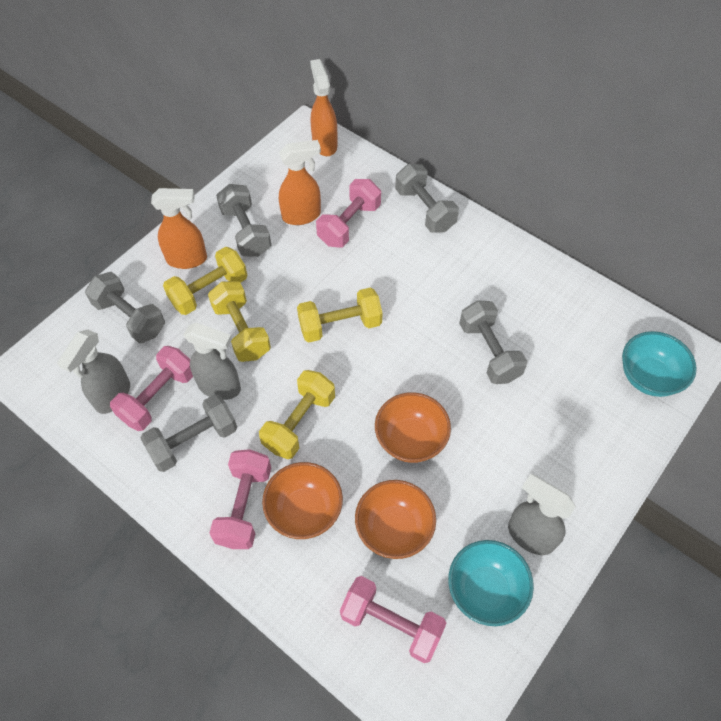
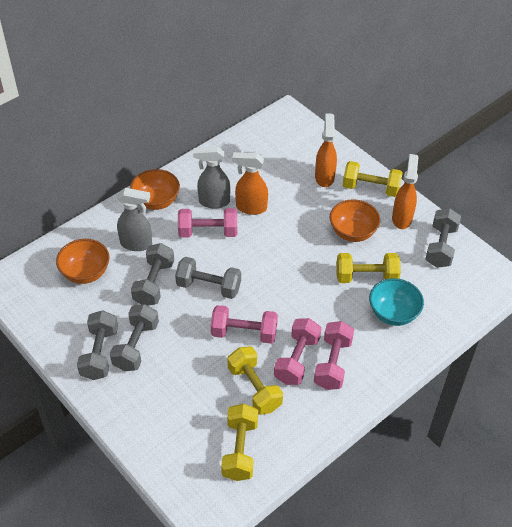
grey spray bottle: [57,329,130,414] [184,323,241,400] [508,474,576,555] = 3 -> [117,188,152,251] [193,147,230,209] = 2
turquoise bowl: [448,540,534,626] [622,331,697,397] = 2 -> [369,278,424,326] = 1

